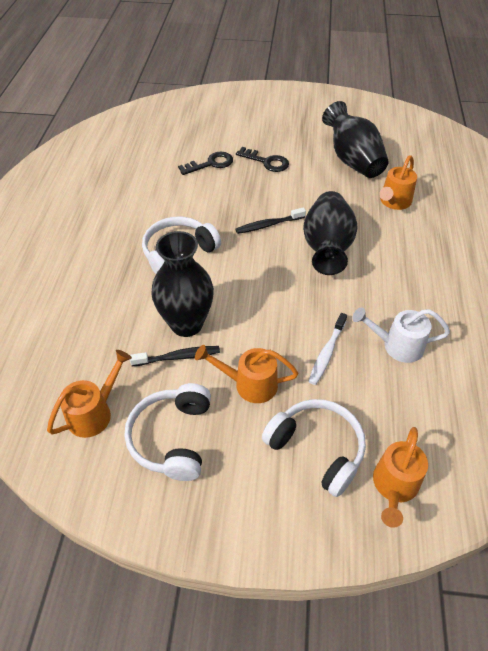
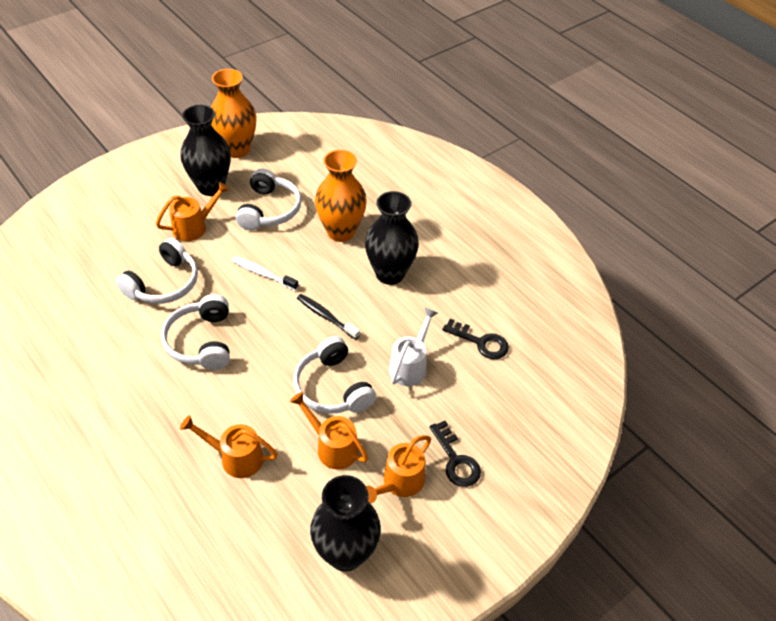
black toothbrush: [130,346,220,366] [235,207,306,234] = 2 -> [297,294,360,340] = 1
orange vase: none = 0 -> [211,69,257,158] [315,150,367,242] = 2
white headphones: [124,383,211,481] [142,217,221,274] [262,399,366,497] = 3 -> [116,238,198,304] [161,294,230,370] [235,169,302,230] [293,336,376,414] = 4

